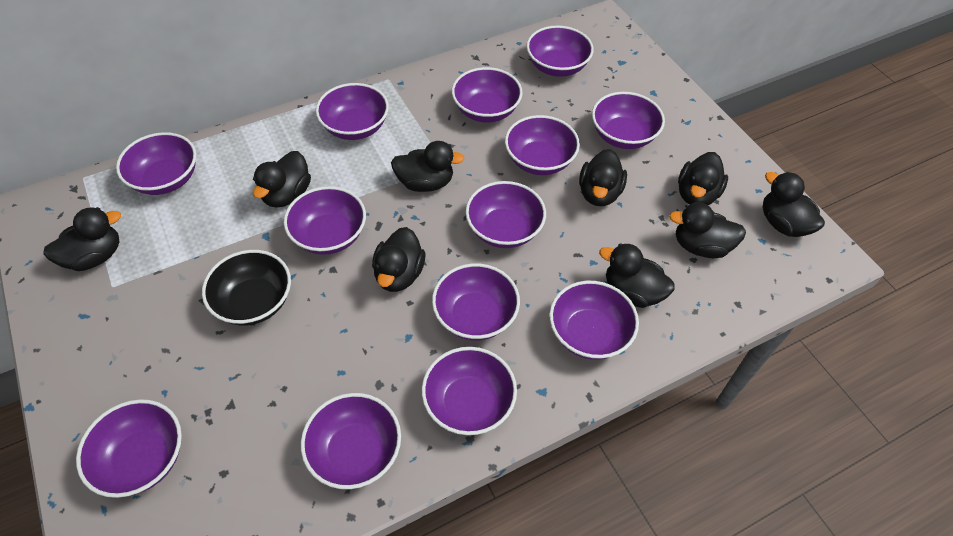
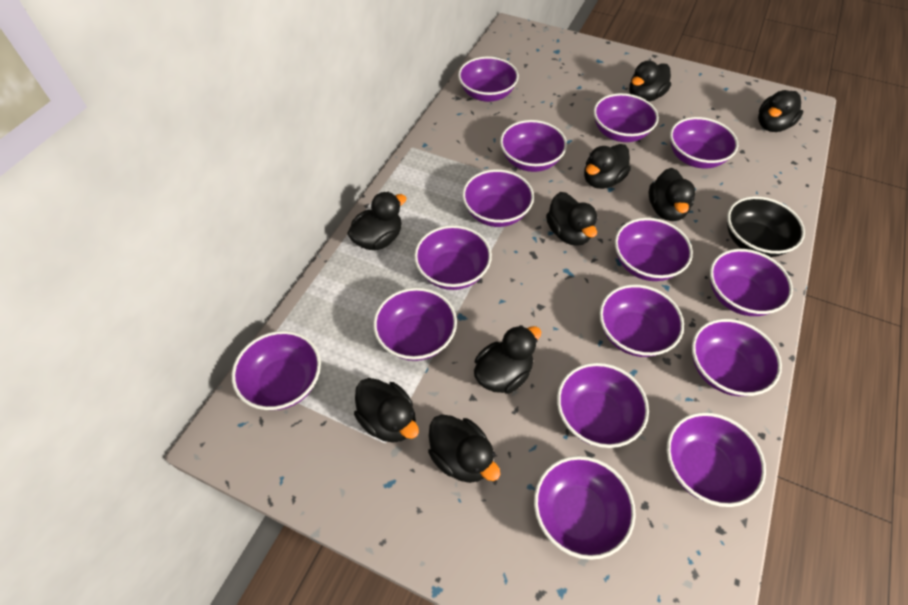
purple bowl: [76,399,182,498] [116,132,196,195] [284,186,366,255] [301,393,401,489] [316,83,389,140] [422,347,517,435] [432,263,520,341] [452,67,522,122] [465,181,546,248] [505,115,580,175] [526,26,594,77] [549,281,639,360] [592,92,665,149] = 13 -> [232,331,321,410] [373,288,457,361] [414,225,492,290] [458,56,519,102] [462,169,534,227] [500,120,567,172] [534,456,636,560] [557,363,649,448] [594,93,659,142] [599,284,684,357] [615,218,693,281] [667,412,766,507] [670,117,738,168] [692,319,782,396] [710,249,793,316] = 15

